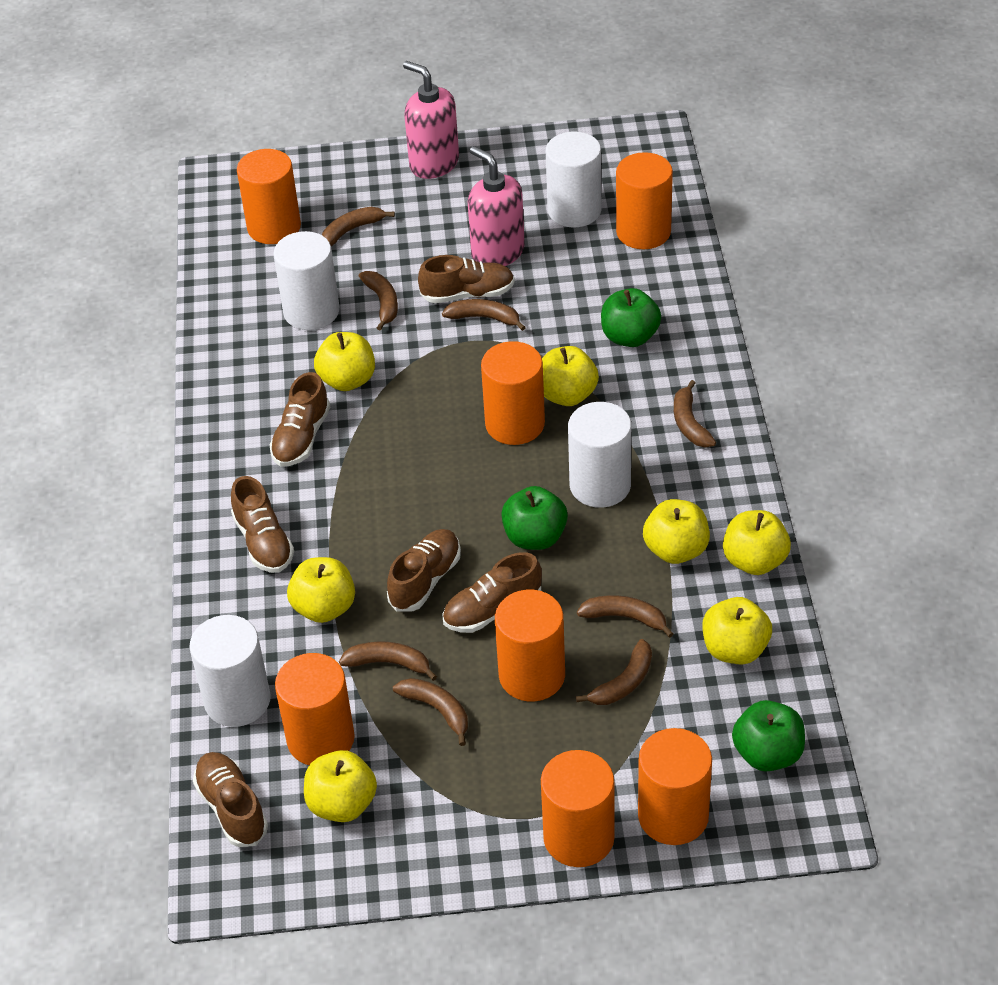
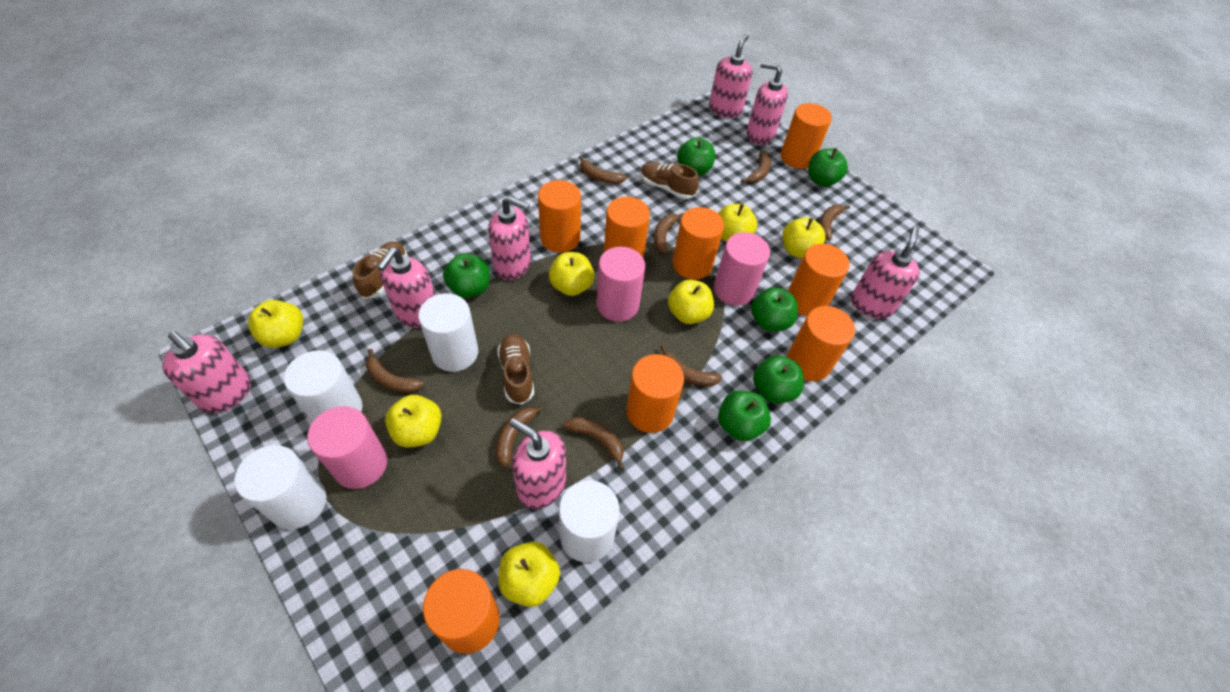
brown shoe: [193,752,268,847] [231,476,294,573] [269,372,330,467] [387,529,461,612] [418,255,515,303] [442,552,542,633] = 6 -> [353,241,407,299] [497,334,534,405] [640,162,699,199] = 3
green apple: [501,486,568,550] [601,288,661,347] [732,700,805,772] = 3 -> [443,253,490,298] [677,137,715,176] [718,391,771,441] [751,287,798,332] [753,355,804,403] [808,148,848,187] = 6
orange cylinder: [237,149,301,244] [275,653,355,765] [481,341,545,445] [495,590,565,702] [541,750,615,867] [616,152,673,249] [638,728,712,845] = 7 -> [423,569,500,654] [538,180,581,253] [604,197,650,258] [626,354,684,433] [672,207,724,280] [781,103,832,169] [787,306,855,381] [788,244,850,316] = 8
pink cylinder: none = 0 -> [307,406,387,489] [597,247,645,322] [714,232,770,305] = 3
pink soap dispenser: [403,61,459,179] [468,146,525,266] = 2 -> [162,331,251,413] [377,248,435,328] [488,196,531,280] [509,418,566,509] [709,34,753,118] [746,62,788,145] [851,227,920,319] = 7

